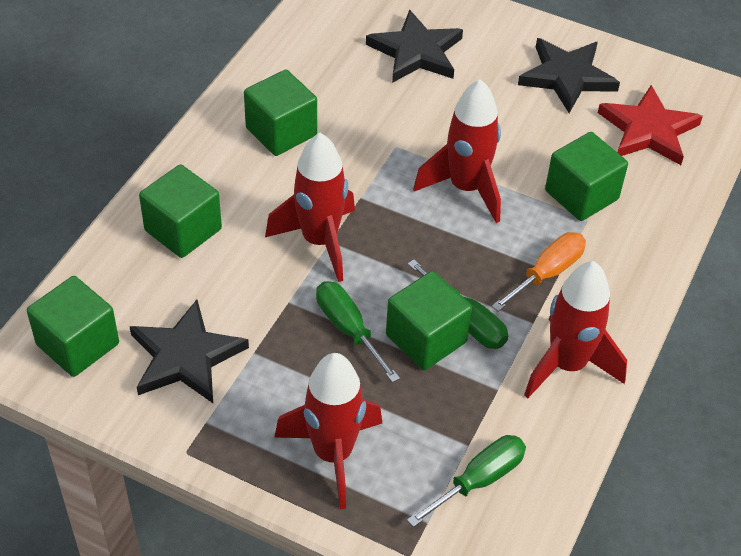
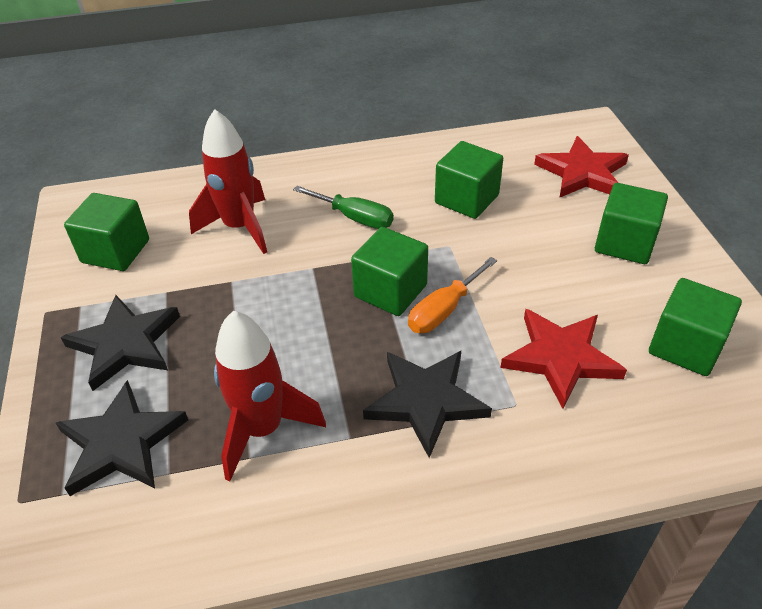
green screwdriver: [316,281,400,383] [407,435,526,527] [408,260,508,349] = 3 -> [293,186,393,229] = 1
red rocket: [265,133,355,282] [275,353,382,509] [413,79,501,223] [524,261,627,398] = 4 -> [189,109,267,254] [214,311,326,481] = 2
red star: [598,85,703,165] = 1 -> [500,309,627,409] [534,136,629,198] = 2

